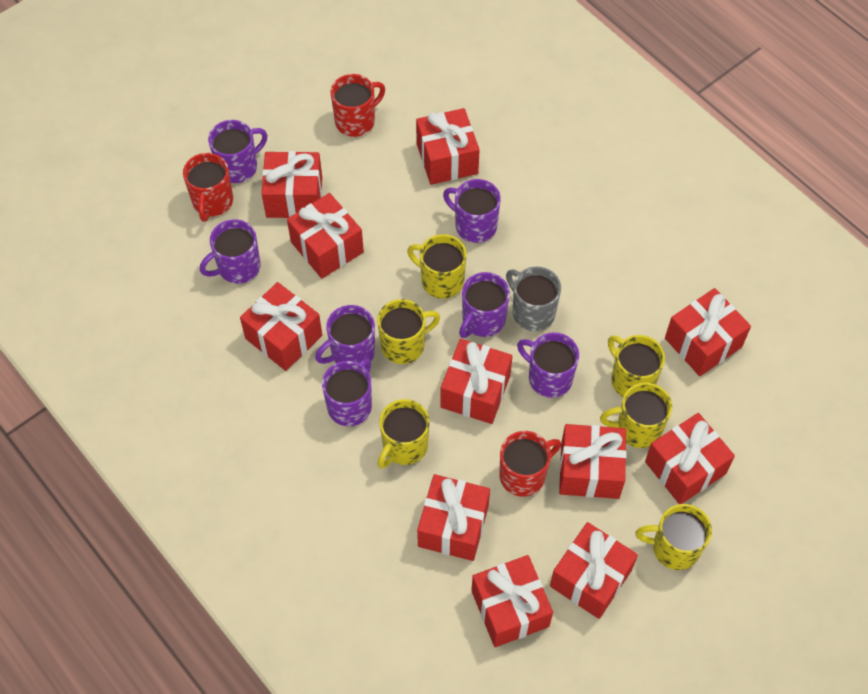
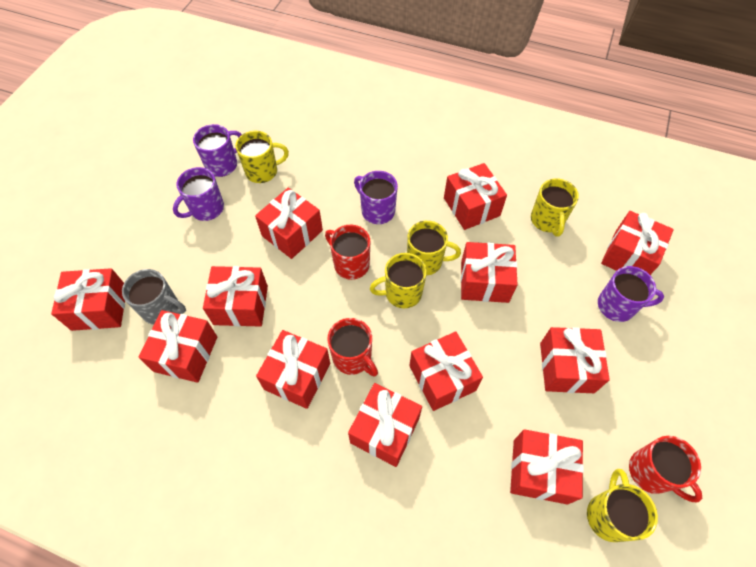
purple mug: [200,219,261,284] [208,120,268,183] [315,305,375,367] [322,358,372,426] [443,179,501,243] [459,272,510,338] [517,332,579,398] = 7 -> [173,167,224,221] [193,124,242,177] [354,171,398,224] [598,266,664,322] = 4
red gift: [240,282,322,371] [261,151,322,218] [287,193,364,279] [416,108,480,185] [417,474,490,561] [440,339,513,424] [471,555,553,647] [550,522,638,619] [559,424,627,499] [645,413,735,504] [665,288,751,376] = 11 -> [51,268,125,331] [139,310,217,383] [203,266,268,327] [255,188,323,259] [256,330,330,409] [348,383,422,467] [409,332,483,411] [444,163,507,230] [461,242,518,303] [510,429,584,504] [540,327,610,393] [601,211,674,275] = 12
yellow mug: [377,299,440,364] [378,399,430,469] [407,234,467,299] [600,382,672,448] [608,335,665,397] [635,504,712,570] = 6 -> [235,131,289,183] [370,253,427,309] [407,221,461,276] [531,178,579,237] [587,469,658,542] = 5

